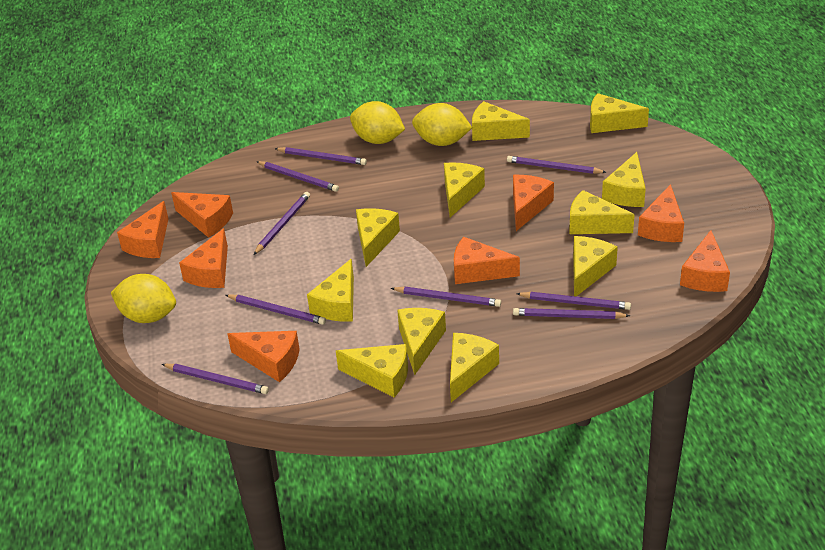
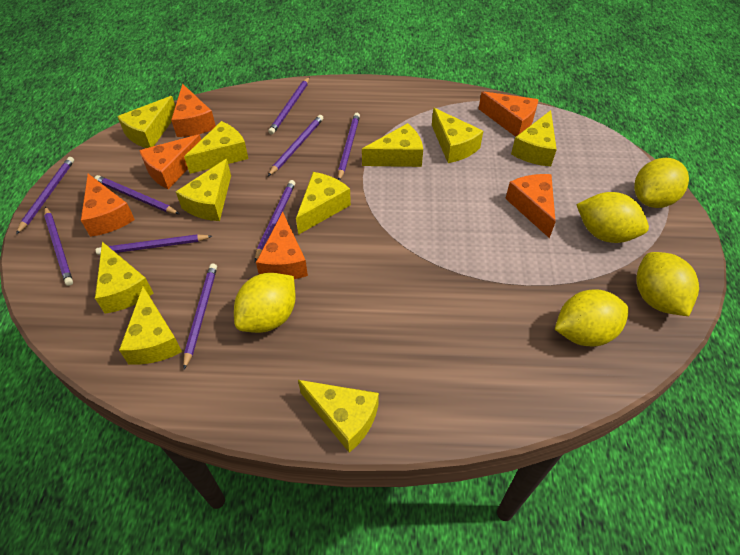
orange cheese: [117,201,168,258] [171,192,233,238] [179,228,228,288] [227,331,300,382] [454,237,520,284] [513,175,554,231] [638,184,684,242] [680,230,730,292] = 8 -> [81,174,135,237] [139,134,201,189] [171,83,216,137] [256,212,308,279] [478,91,539,137] [505,174,556,238] = 6
yellow cheese: [307,259,354,322] [336,344,408,397] [356,208,400,267] [397,308,446,375] [444,162,485,217] [450,333,499,402] [472,101,530,141] [569,190,635,234] [573,236,618,296] [590,93,649,133] [602,152,646,207] = 11 -> [95,242,153,314] [117,96,175,148] [119,287,182,365] [176,159,231,221] [184,121,248,174] [296,172,351,235] [298,380,379,453] [362,123,423,167] [432,108,483,163] [511,110,557,166] = 10
yellow lemon: [111,274,176,323] [350,101,405,144] [412,103,472,146] = 3 -> [234,273,296,333] [555,289,629,346] [576,192,649,243] [634,158,689,208] [636,252,699,316] = 5

